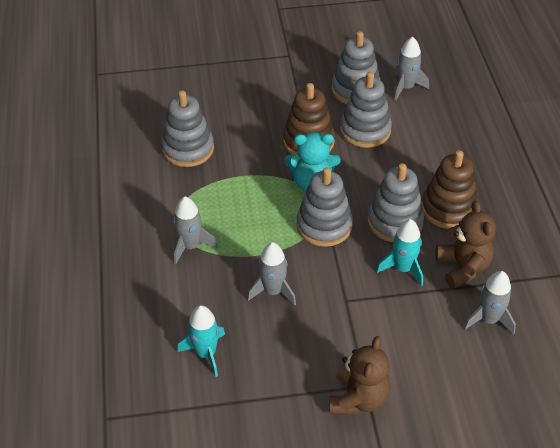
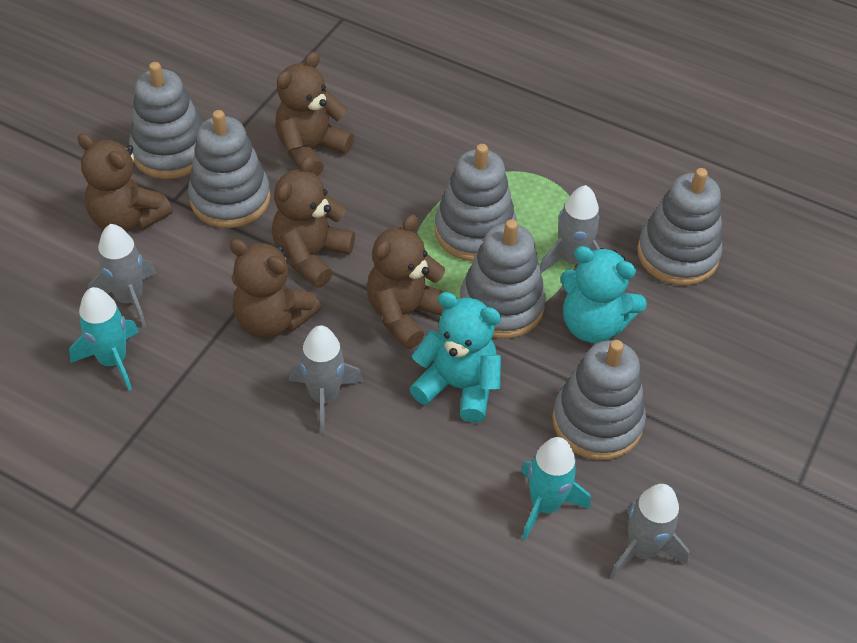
brown stacking toy: [283,83,335,155] [422,150,478,229] = 2 -> none = 0
brown teddy bear: [329,336,390,415] [436,201,496,289] = 2 -> [78,133,172,232] [229,239,321,338] [272,156,355,288] [275,52,354,176] [367,214,445,349] = 5
grey stacking toy: [161,90,214,167] [297,167,353,247] [332,31,381,104] [340,72,392,148] [368,163,424,242] = 5 -> [129,62,202,179] [188,110,270,228] [434,144,517,261] [460,219,546,339] [552,340,646,460] [637,168,723,286] = 6
turquoise teddy bear: [285,132,340,192] = 1 -> [409,292,501,423] [560,246,647,343] = 2

